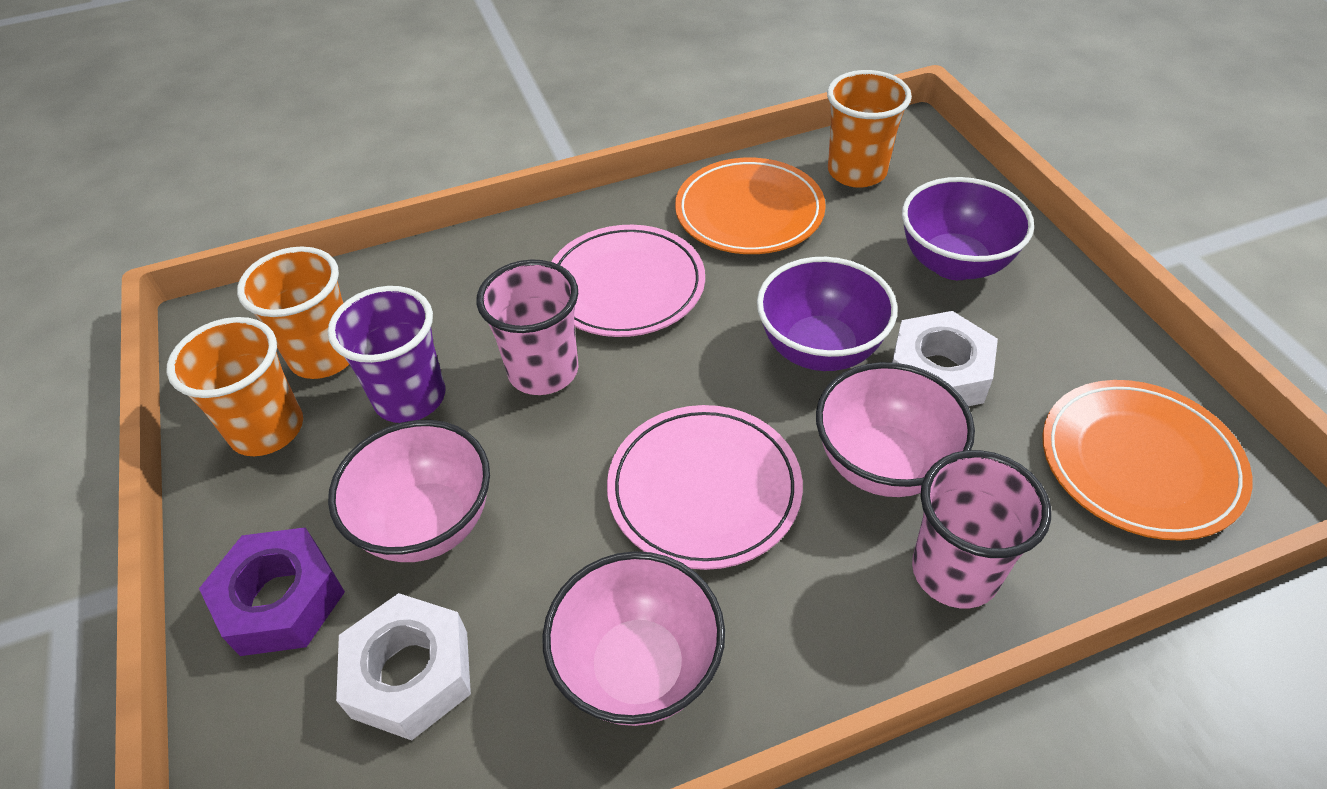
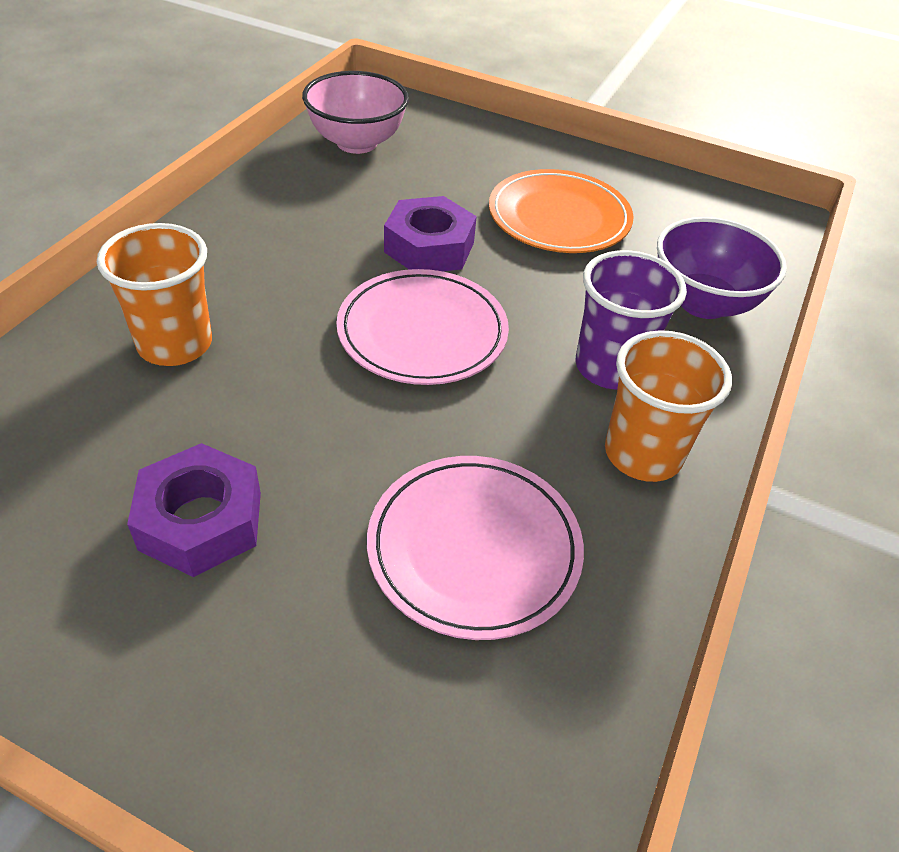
orange cup: [167,317,303,456] [237,246,349,379] [827,70,912,188] = 3 -> [97,223,212,366] [605,330,732,482] = 2
orange plate: [675,158,826,254] [1042,380,1252,541] = 2 -> [489,169,634,253] = 1
pink bowl: [328,420,490,562] [542,551,725,726] [816,362,975,497] = 3 -> [302,71,409,154] = 1
pink cup: [476,259,579,395] [912,450,1051,608] = 2 -> none = 0
purple bowl: [757,257,898,371] [902,177,1034,280] = 2 -> [657,217,787,319] = 1
purple nut: [199,527,345,656] = 1 -> [127,443,261,577] [384,196,477,271] = 2
white nut: [336,593,471,740] [892,311,998,406] = 2 -> none = 0

